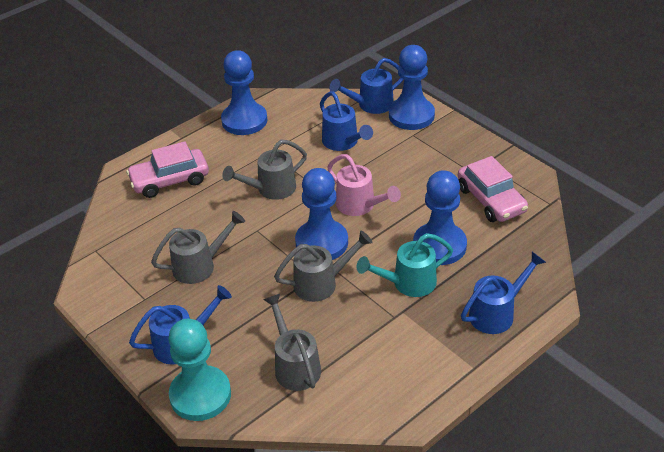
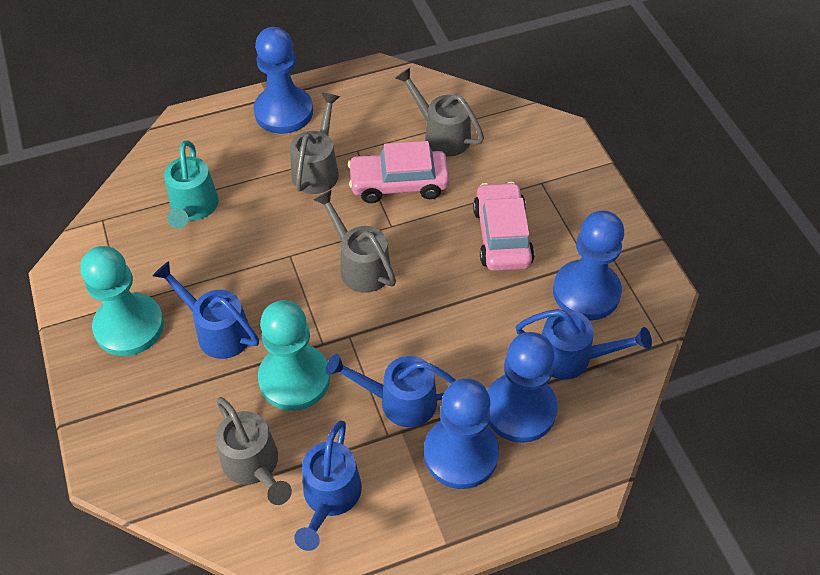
pink watering can: [327,154,401,216] = 1 -> none = 0
turquoise pawn: [168,319,231,421] = 1 -> [80,246,164,356] [258,300,330,411] = 2

